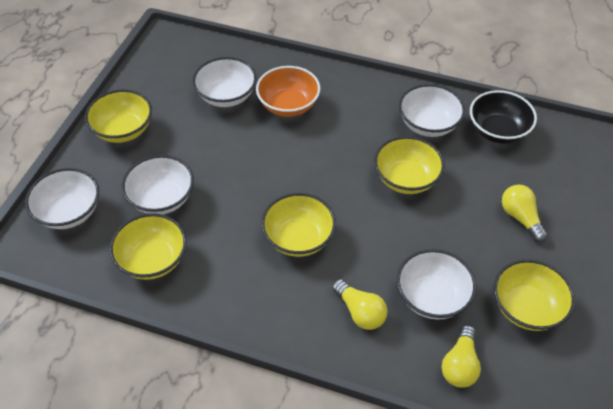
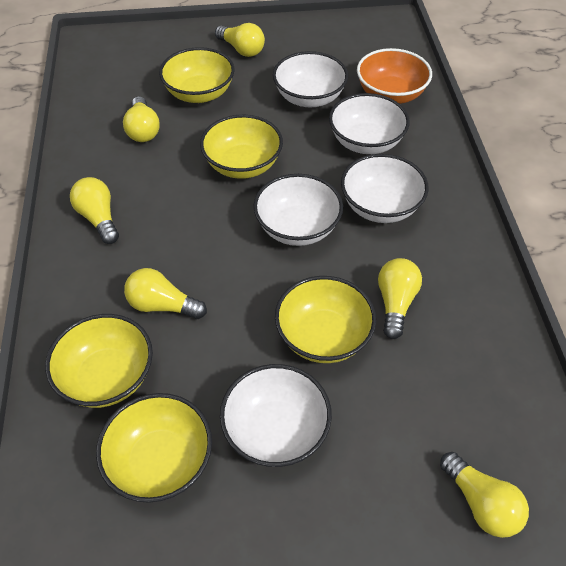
black bowl: [470,90,537,144] = 1 -> none = 0
yellow light bulb: [332,279,387,330] [441,325,481,388] [502,185,548,242] = 3 -> [70,177,119,244] [123,96,160,142] [124,268,207,319] [215,23,265,57] [378,258,422,339] [440,452,529,538] = 6

